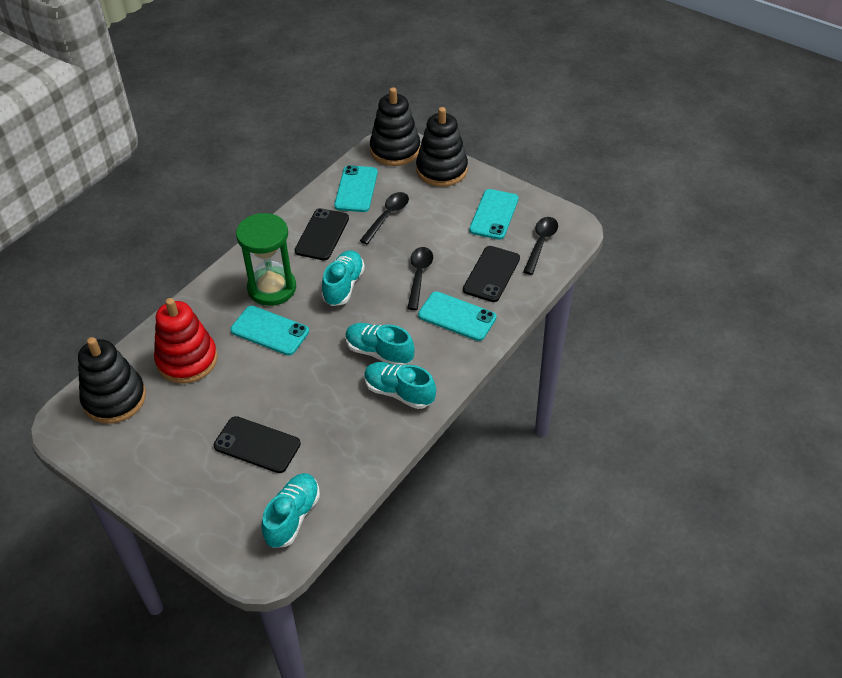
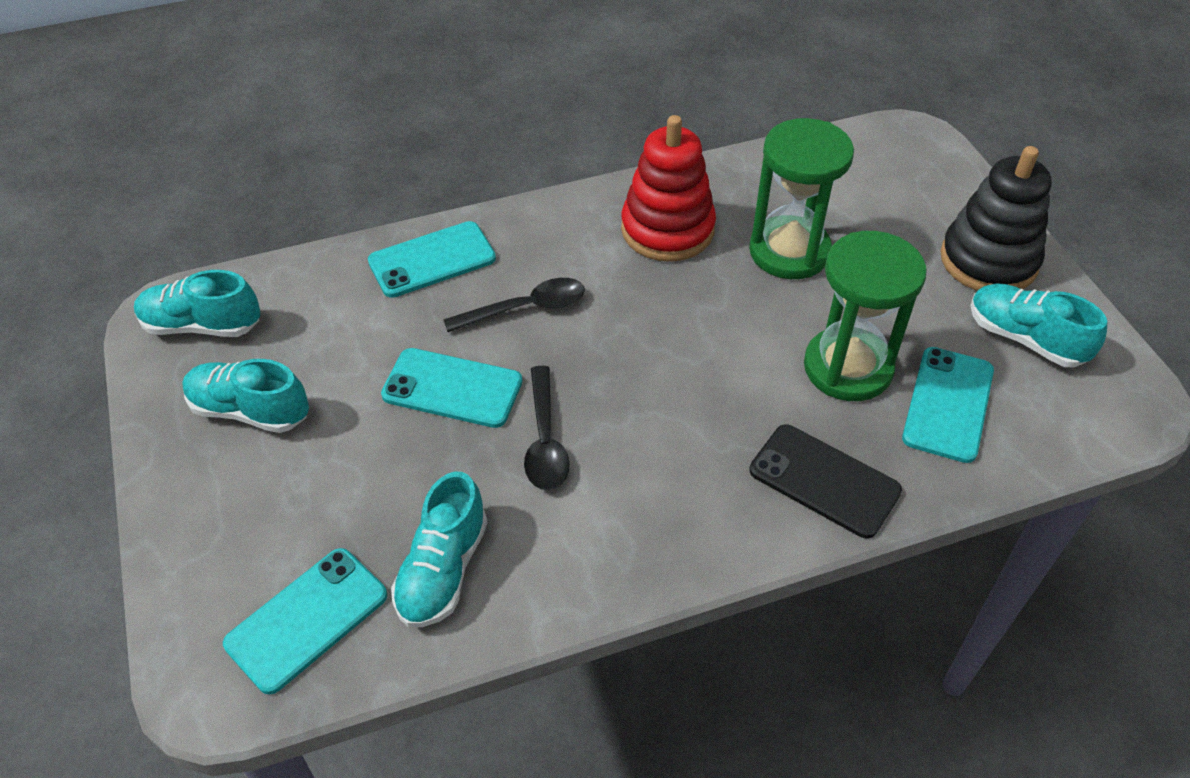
black phone: [214,416,301,473] [295,208,349,260] [463,246,520,302] = 3 -> [749,424,902,538] = 1
black spoon: [360,192,409,244] [407,247,433,310] [523,217,558,275] = 3 -> [443,278,585,332] [524,366,570,490] = 2
black stacking toy: [78,337,146,424] [370,87,420,166] [416,107,468,187] = 3 -> [940,146,1052,291] = 1
green hourglass: [236,213,296,306] = 1 -> [749,118,854,279] [804,231,927,401] = 2

